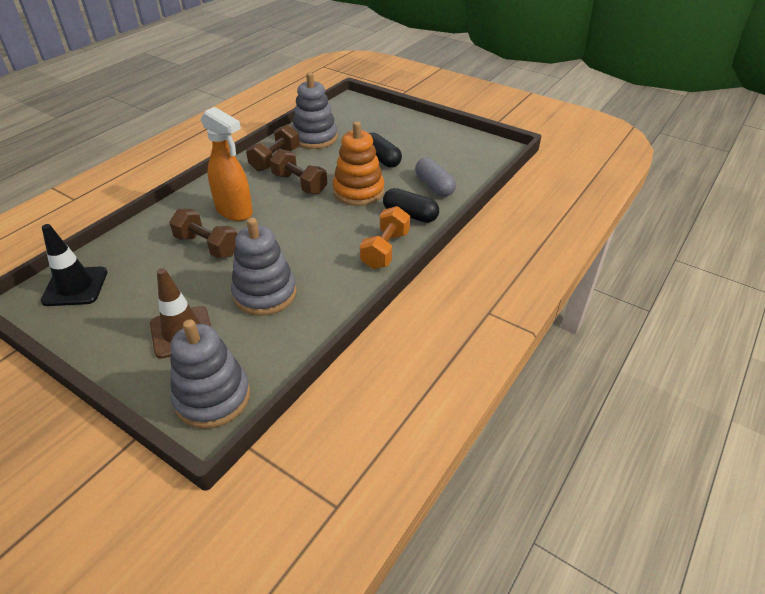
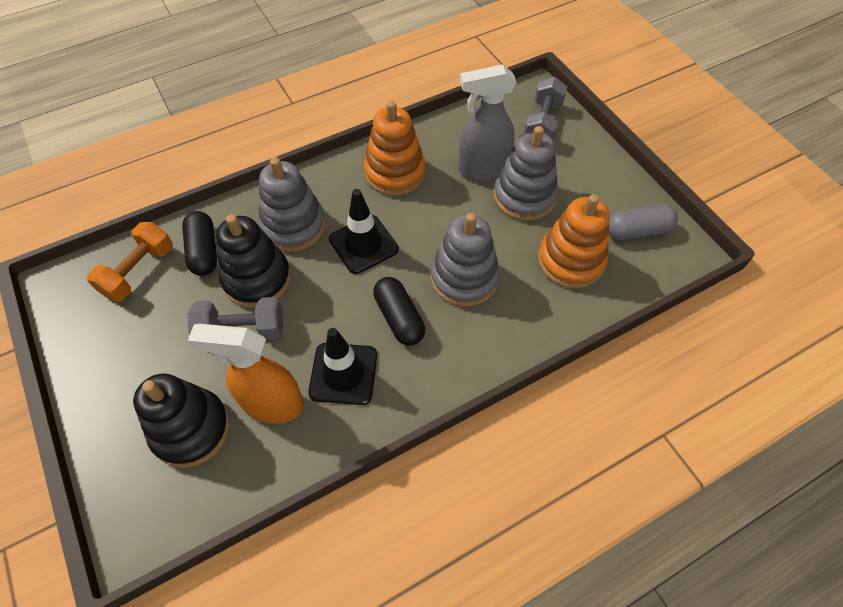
black stacking toy: none = 0 -> [133,374,230,468] [216,214,291,308] = 2
black traffic cone: [40,224,108,306] = 1 -> [308,328,377,405] [329,189,399,274] = 2
brown dumbbell: [169,209,237,258] [246,124,300,171] [270,149,327,195] = 3 -> none = 0
brown traffic cone: [150,268,211,359] = 1 -> none = 0
grey dumbbell: none = 0 -> [187,297,283,340] [524,77,568,139] = 2
grey spray bottle: none = 0 -> [459,64,517,181] = 1
orange stacking toy: [333,121,384,206] = 1 -> [364,101,425,196] [538,194,610,288] = 2

